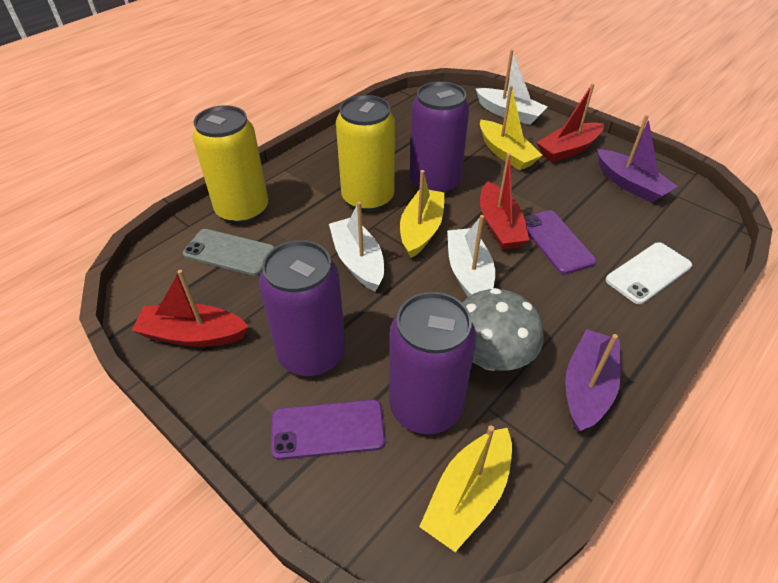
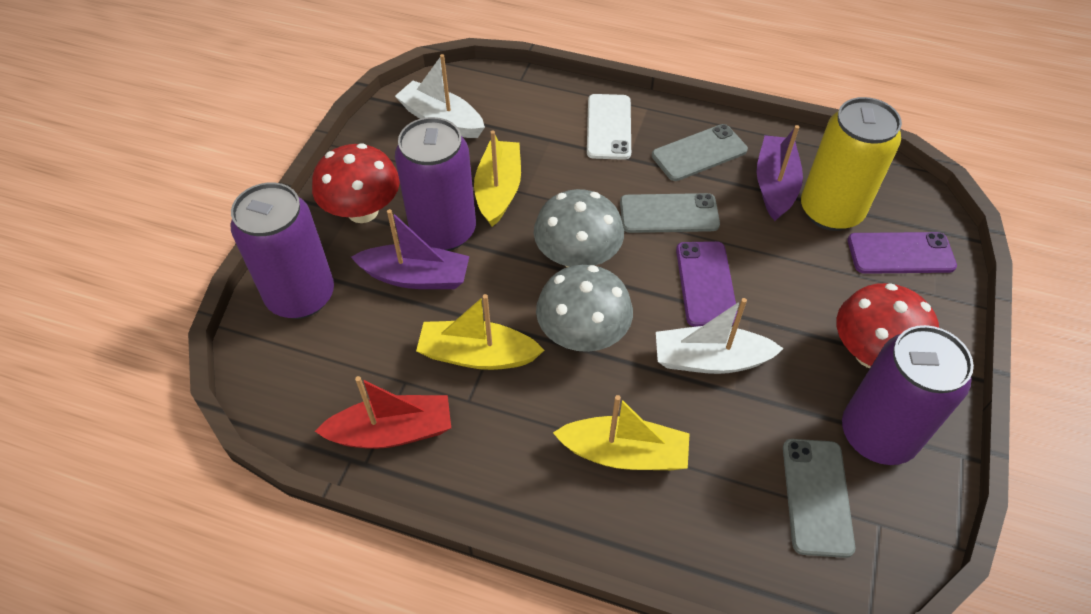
grey mushroom: [462,288,544,371] = 1 -> [534,189,624,267] [536,265,633,352] = 2
grey phone: [183,229,275,276] = 1 -> [620,193,720,233] [652,124,748,181] [783,439,855,558] = 3
red boat: [131,270,249,347] [480,153,530,250] [537,83,604,162] = 3 -> [315,376,451,449] = 1
red mushroom: none = 0 -> [312,143,400,223] [836,283,939,368] = 2
white boat: [329,202,384,292] [447,215,495,297] [476,49,548,125] = 3 -> [395,54,485,138] [656,298,784,374] = 2
yellow can: [192,105,268,224] [336,95,395,212] = 2 -> [801,97,902,231] = 1

